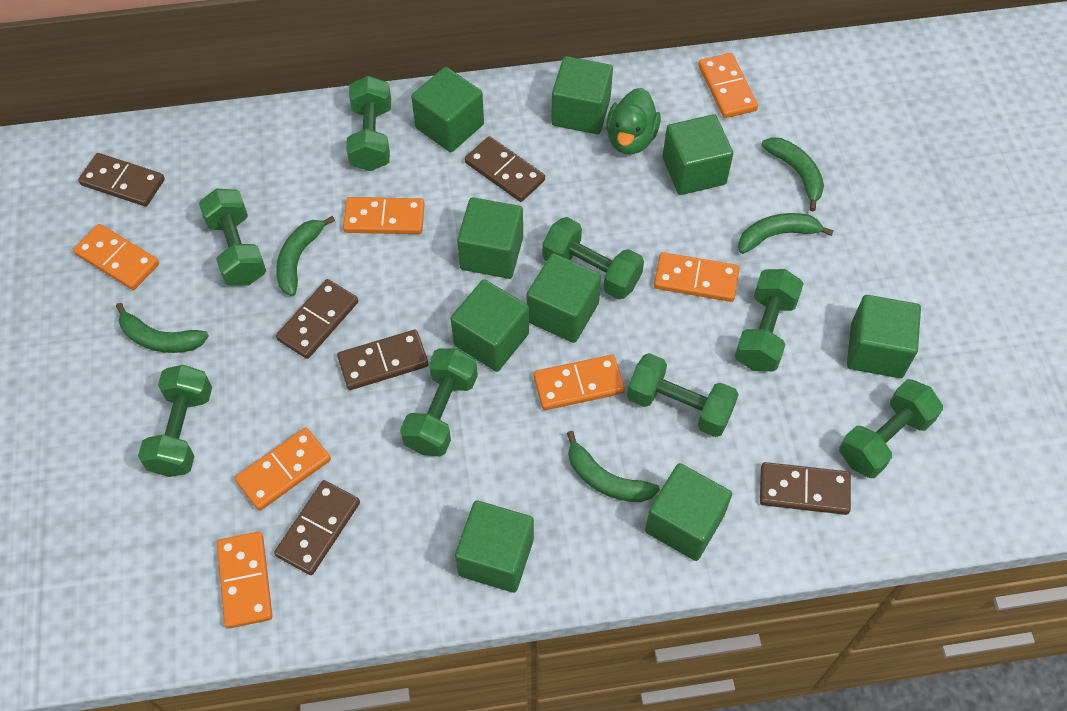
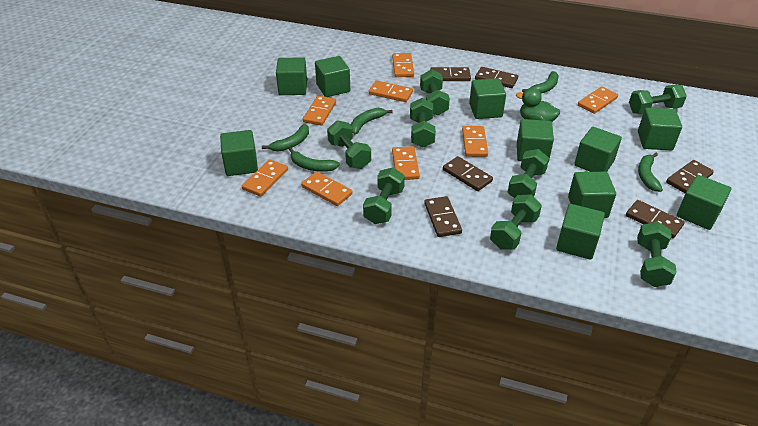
green cube: [411,67,484,152] [451,279,529,372] [455,500,534,593] [457,197,523,279] [527,253,601,343] [551,56,613,134] [645,463,732,561] [663,114,733,195] [847,295,921,378] = 9 -> [220,130,258,176] [276,57,307,95] [315,56,350,97] [469,78,506,119] [517,119,554,161] [556,204,605,260] [568,172,616,218] [574,127,622,172] [638,108,682,150] [677,175,731,230] = 10
orange domino: [73,224,159,290] [217,532,273,628] [235,428,331,511] [343,197,425,234] [534,355,625,410] [654,252,740,302] [698,53,758,118] = 7 -> [242,159,288,197] [301,171,352,206] [303,96,336,126] [369,81,413,102] [392,53,414,77] [392,146,420,180] [462,126,488,157] [578,87,618,114] = 8

